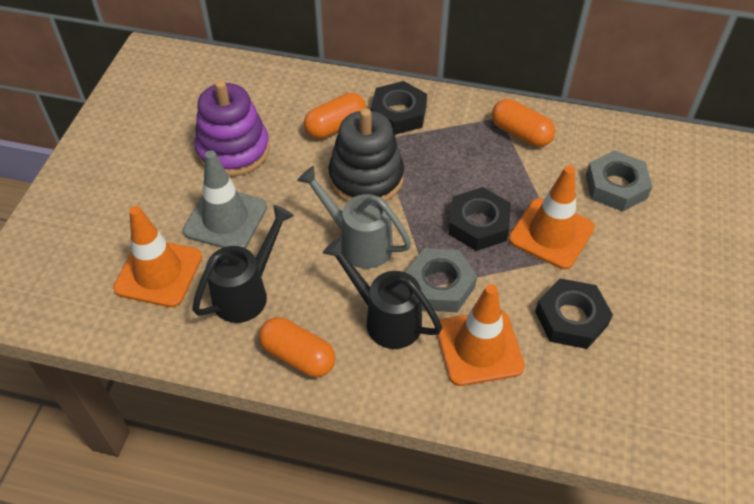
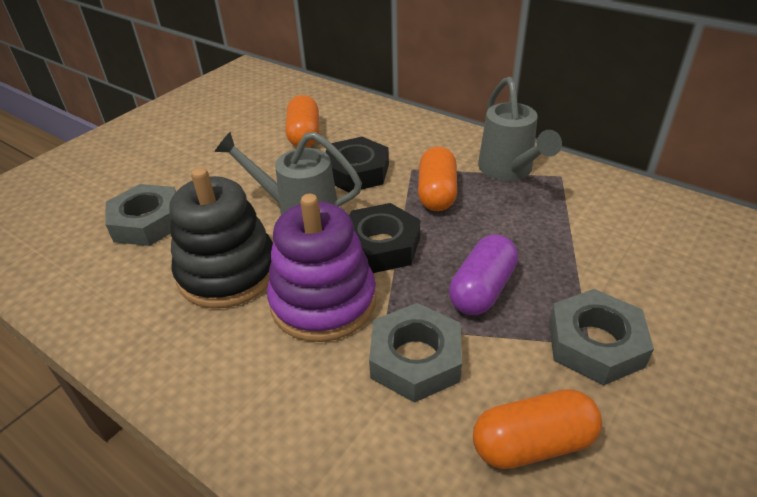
black nut: [371,81,427,135] [448,187,511,251] [535,278,613,349] = 3 -> [325,137,389,192] [349,203,420,273] = 2
black watering can: [192,205,294,323] [322,238,442,349] = 2 -> none = 0
grey nut: [405,248,477,312] [586,151,653,211] = 2 -> [105,184,176,246] [369,303,462,403] [549,289,654,386] = 3
grey traffic cone: [183,150,267,248] = 1 -> none = 0
grey watering can: [297,166,411,269] = 1 -> [214,132,362,215] [478,77,562,181] = 2
orange traffic cone: [113,206,202,307] [438,284,525,386] [509,165,595,269] = 3 -> none = 0
purple capsule: none = 0 -> [449,234,518,315] = 1

